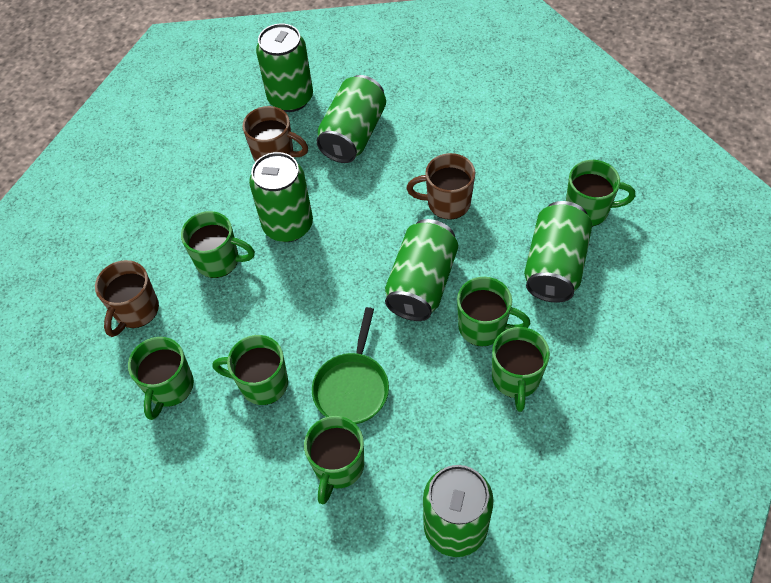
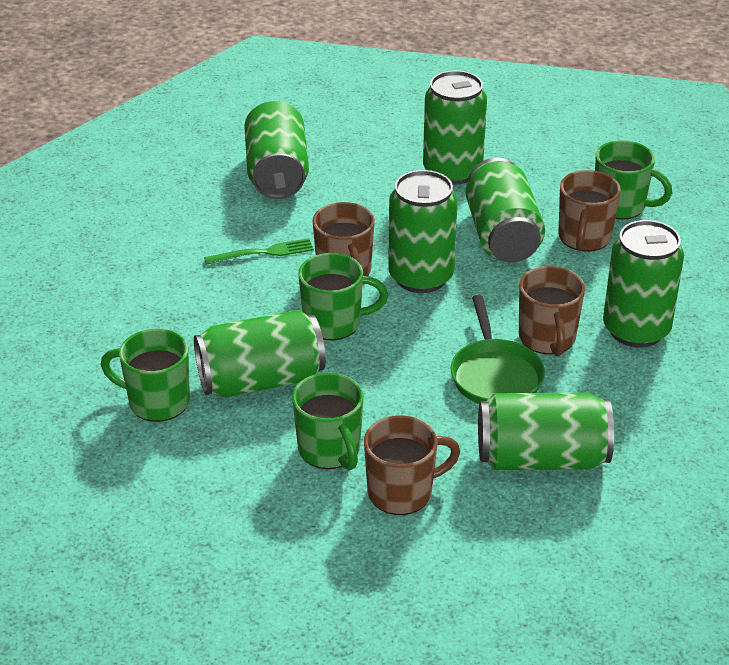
brown mug: [95,260,159,337] [243,106,308,162] [407,153,475,220] = 3 -> [313,202,375,276] [364,415,460,515] [519,266,585,356] [558,170,621,252] = 4
green can: [249,152,313,242] [256,23,313,112] [316,75,386,163] [385,219,458,321] [423,465,494,557] [524,201,592,303] = 6 -> [194,310,326,397] [244,101,309,199] [388,170,458,293] [423,70,487,185] [466,158,545,263] [478,393,614,470] [603,220,684,348] = 7
green fork: none = 0 -> [204,238,314,265] = 1
green mug: [128,337,194,420] [181,211,255,278] [213,335,288,405] [304,416,364,504] [457,277,530,346] [492,327,550,412] [566,160,635,226] = 7 -> [101,329,190,422] [292,373,364,470] [298,253,388,340] [595,140,672,220] = 4

